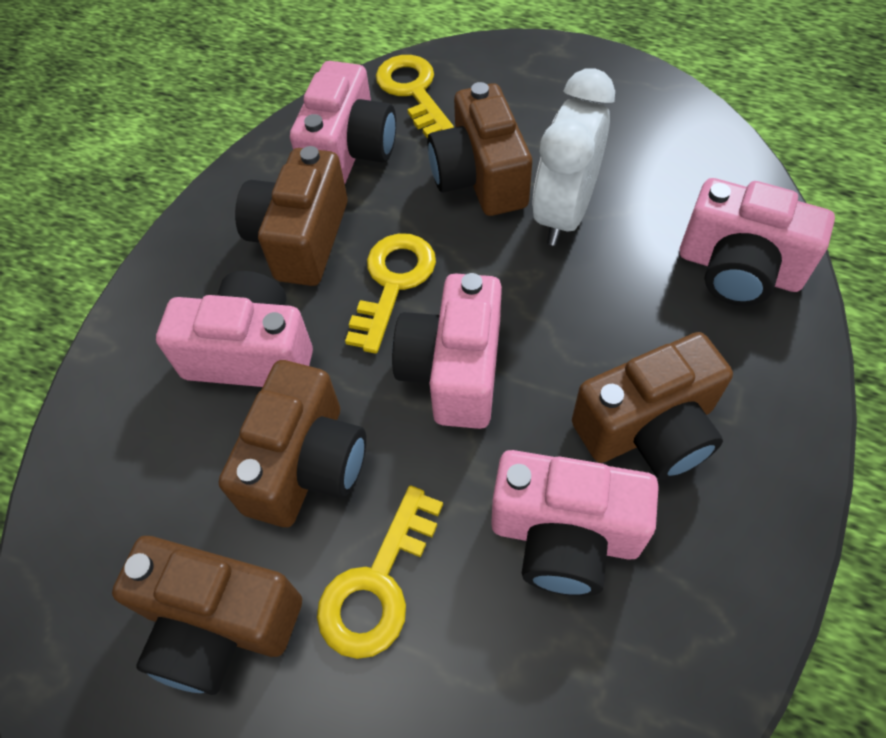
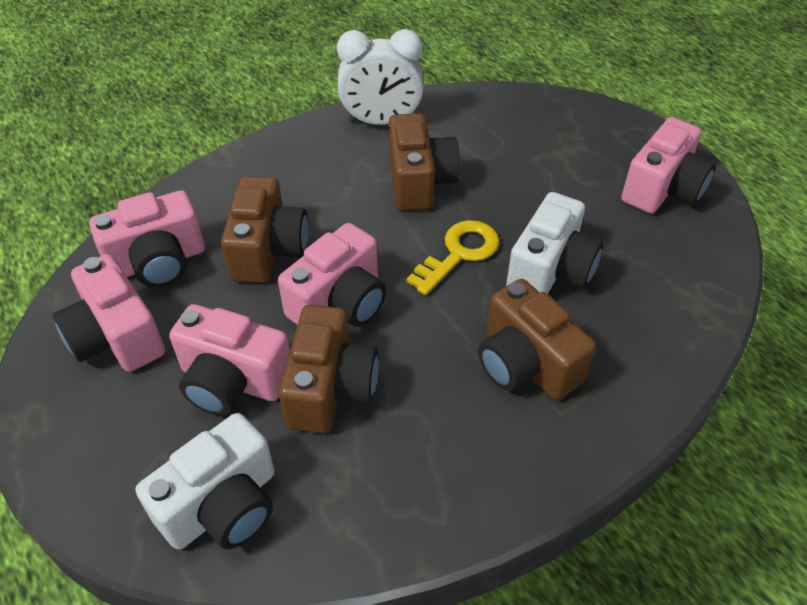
brown camera: [112,536,302,695] [219,360,366,527] [235,146,348,286] [427,82,532,216] [572,332,733,480] = 5 -> [221,176,309,283] [279,305,379,434] [388,113,460,211] [478,279,596,400] = 4
white camera: none = 0 -> [136,413,275,550] [506,192,603,294] = 2
yellow key: [317,486,443,659] [345,233,436,354] [376,55,454,139] = 3 -> [407,220,499,295] = 1

